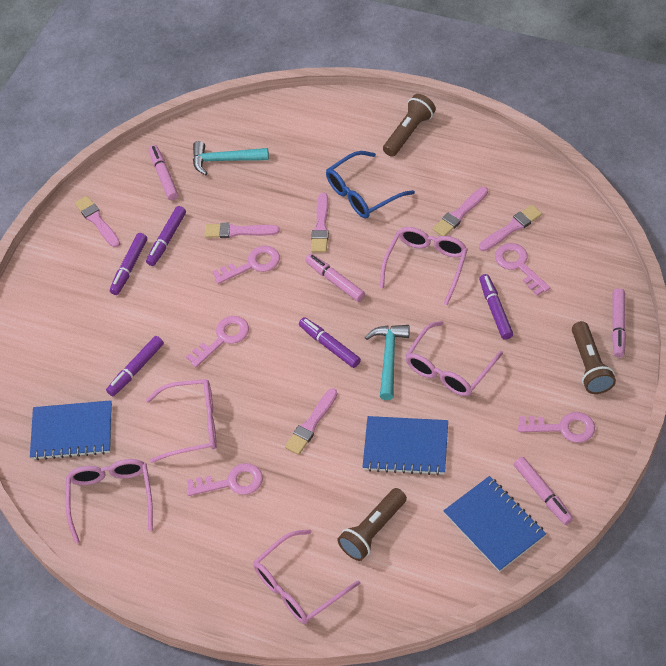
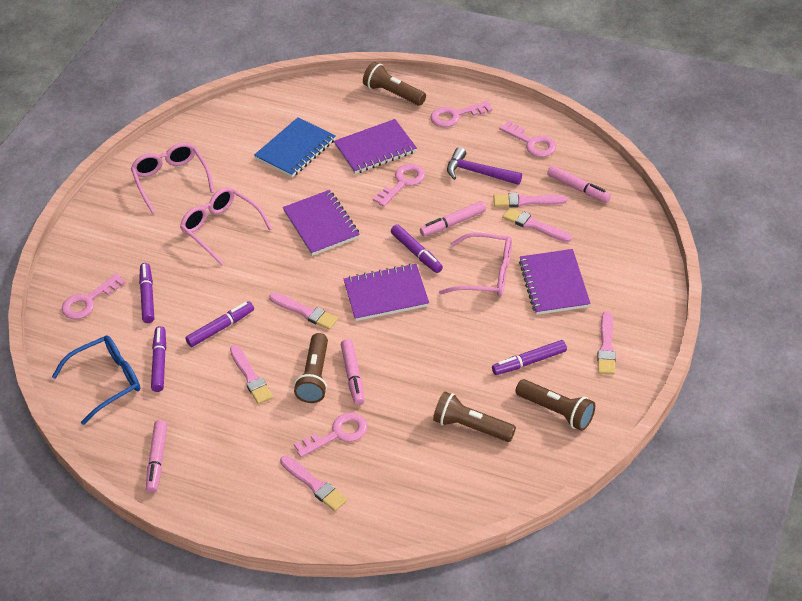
blue notebook: [30,400,112,460] [362,416,448,476] [443,476,546,572] = 3 -> [254,117,336,177] = 1
brown flashlight: [337,488,407,561] [383,94,436,157] [572,321,616,394] = 3 -> [294,333,328,403] [363,62,426,106] [433,392,516,442] [516,379,595,431] = 4
pink glasses: [66,459,153,543] [146,379,217,463] [254,529,360,624] [380,227,468,305] [405,321,503,396] = 5 -> [131,142,214,214] [180,187,272,265] [439,233,512,296] = 3
purple hammer: none = 0 -> [447,147,522,185] = 1
purple notebook: none = 0 -> [283,190,360,256] [334,119,417,174] [344,263,429,321] [519,249,591,315] = 4
turquoise hammer: [193,141,269,175] [365,325,410,400] = 2 -> none = 0

